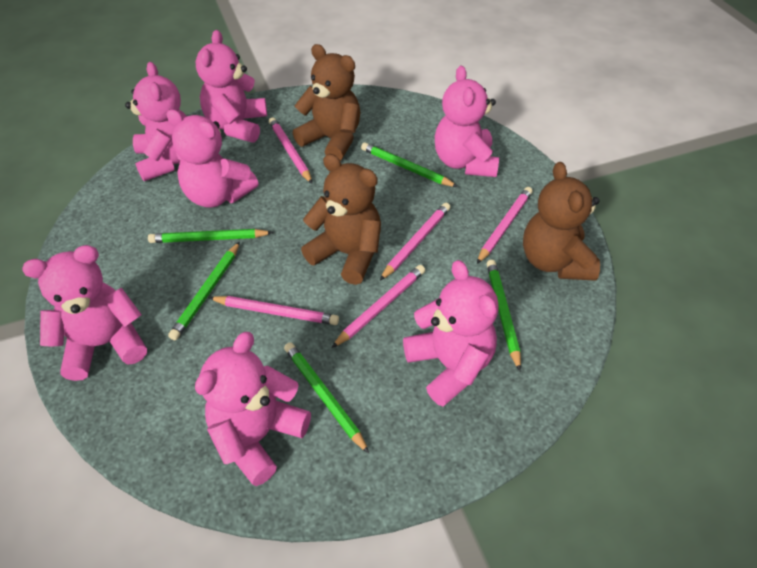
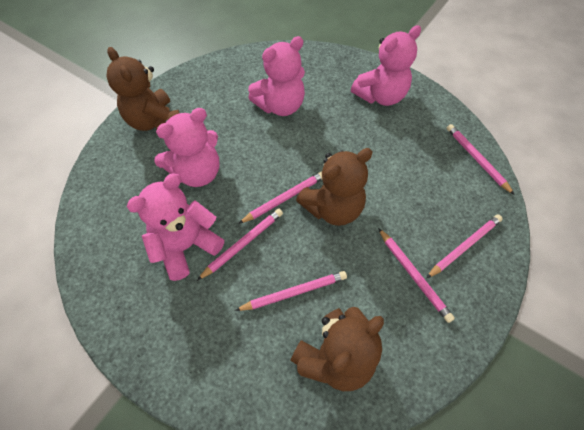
green pencil: [148,229,273,243] [168,242,240,340] [284,342,369,454] [361,142,458,187] [487,260,521,371] = 5 -> none = 0
pink pencil: [208,296,339,325] [269,117,312,183] [332,265,425,348] [380,203,450,280] [477,187,533,264] = 5 -> [197,209,283,281] [235,271,347,311] [238,171,322,224] [378,228,455,323] [427,215,503,278] [447,124,514,195] = 6
pink teddy bear: [22,245,147,381] [125,62,187,181] [166,109,258,208] [195,30,267,142] [195,332,311,486] [403,260,498,406] [435,66,499,177] = 7 -> [127,174,224,281] [154,108,219,187] [248,36,305,116] [351,25,421,106] = 4

